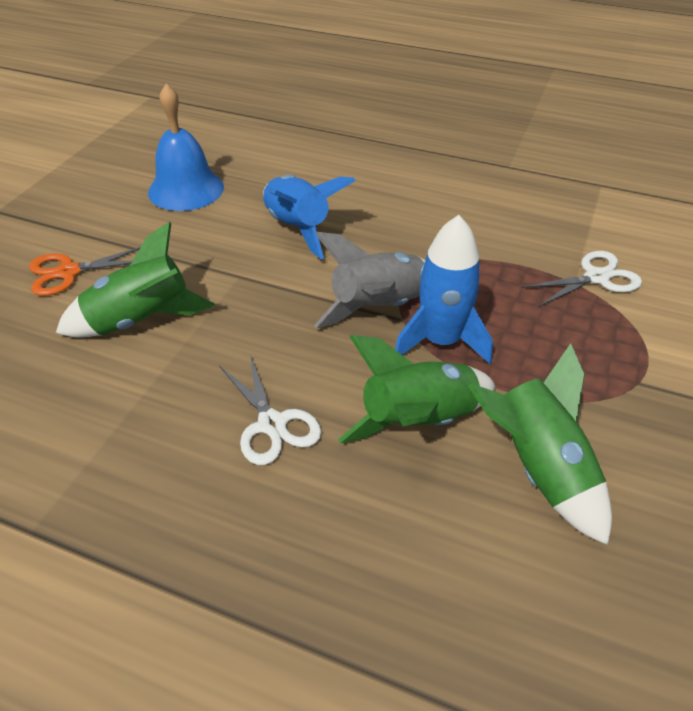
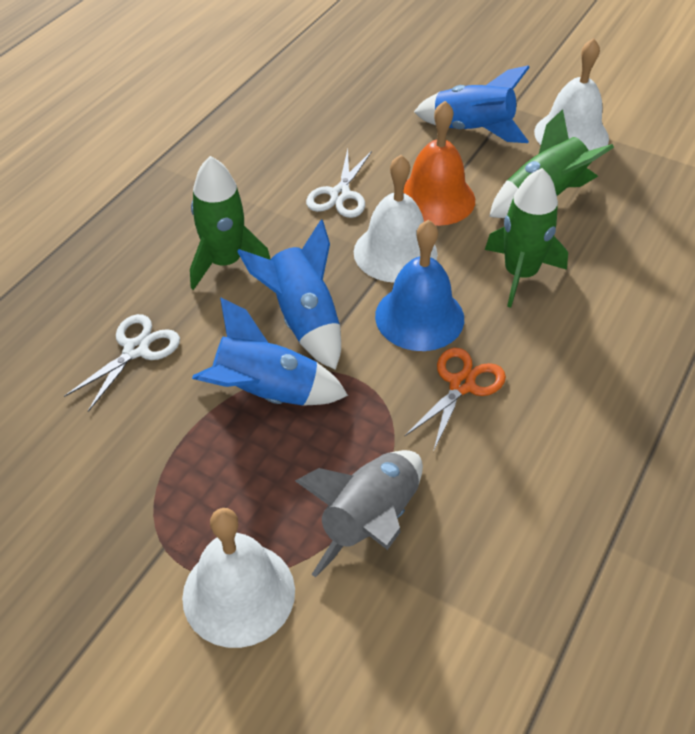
blue rocket: [263,175,356,259] [395,215,493,364] = 2 -> [192,297,348,406] [237,220,341,370] [414,65,530,143] = 3
orange bell: none = 0 -> [403,101,475,226] = 1
white bell: none = 0 -> [182,508,295,648] [354,155,437,283] [534,38,609,151] = 3

